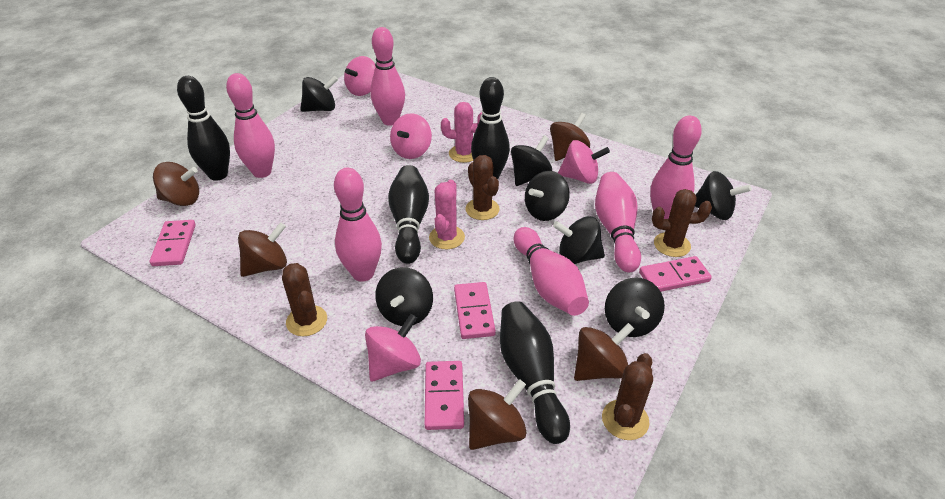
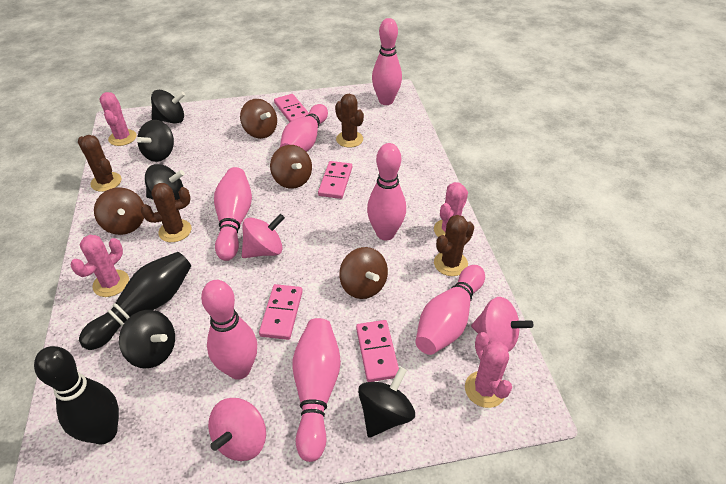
black bowling pin: [177,76,230,181] [388,165,429,264] [471,77,510,179] [500,301,570,444] = 4 -> [34,346,119,444] [79,252,191,350] = 2
black spinning top: [300,76,338,112] [375,267,433,326] [511,136,552,186] [525,171,570,221] [553,216,605,264] [605,277,665,337] [695,171,751,220] = 7 -> [119,310,175,368] [137,120,174,162] [145,164,185,200] [151,90,185,124] [358,367,415,438] = 5
brown spinning top: [153,162,199,206] [238,222,287,277] [468,379,527,450] [550,113,590,161] [574,323,634,381] = 5 -> [94,187,144,235] [240,99,277,139] [270,145,312,189] [339,247,388,299] = 4
pink bowling pin: [226,73,275,178] [334,168,382,282] [370,27,405,126] [514,227,589,316] [595,172,641,272] [650,116,702,219] = 6 -> [201,280,257,380] [214,167,252,261] [280,104,328,152] [293,318,341,462] [367,143,406,240] [372,18,402,105] [415,265,485,355] = 7
pink cactus: [429,180,465,249] [441,102,482,163] = 2 -> [71,235,129,297] [100,92,137,146] [434,182,468,237] [465,332,512,408] = 4
pink spinning top: [344,56,376,96] [365,314,421,382] [390,113,432,159] [558,140,610,184] = 4 -> [208,398,266,461] [242,214,285,258] [471,297,533,352] = 3

